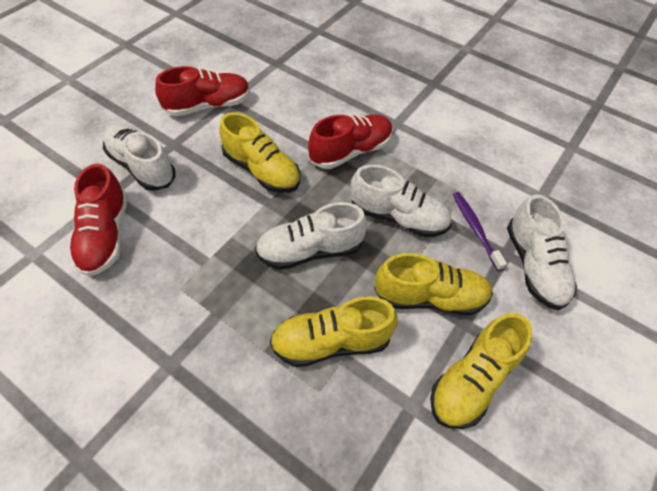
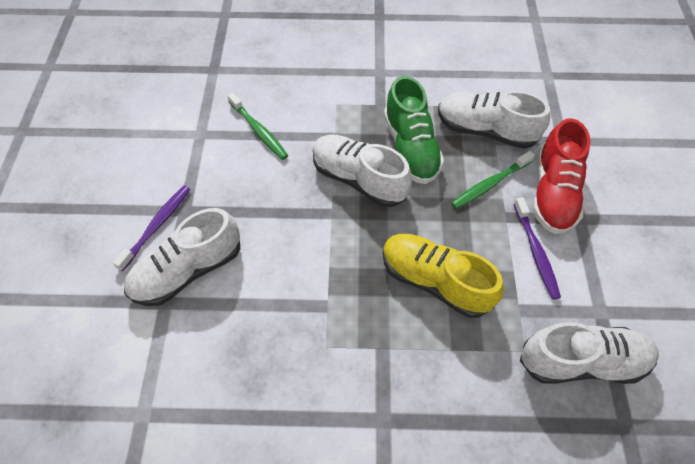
green shoe: none = 0 -> [384,76,444,184] = 1
green toothbrush: none = 0 -> [227,92,288,160] [451,151,535,209] = 2
purple toothbrush: [453,192,507,271] = 1 -> [113,186,190,271] [514,197,561,300] = 2
red shoe: [69,163,128,277] [155,66,250,116] [308,114,393,169] = 3 -> [532,118,591,234] = 1
yellow shoe: [219,112,300,193] [270,296,397,367] [374,253,493,316] [430,313,532,429] = 4 -> [383,234,504,318] = 1

